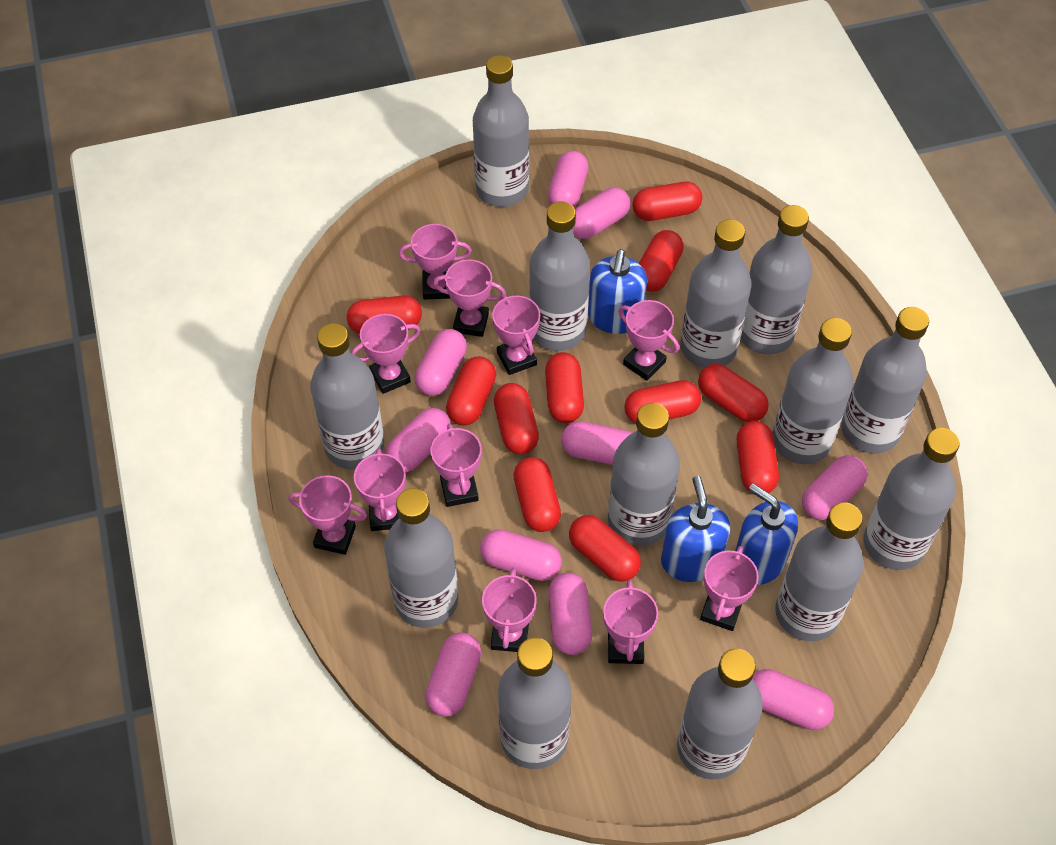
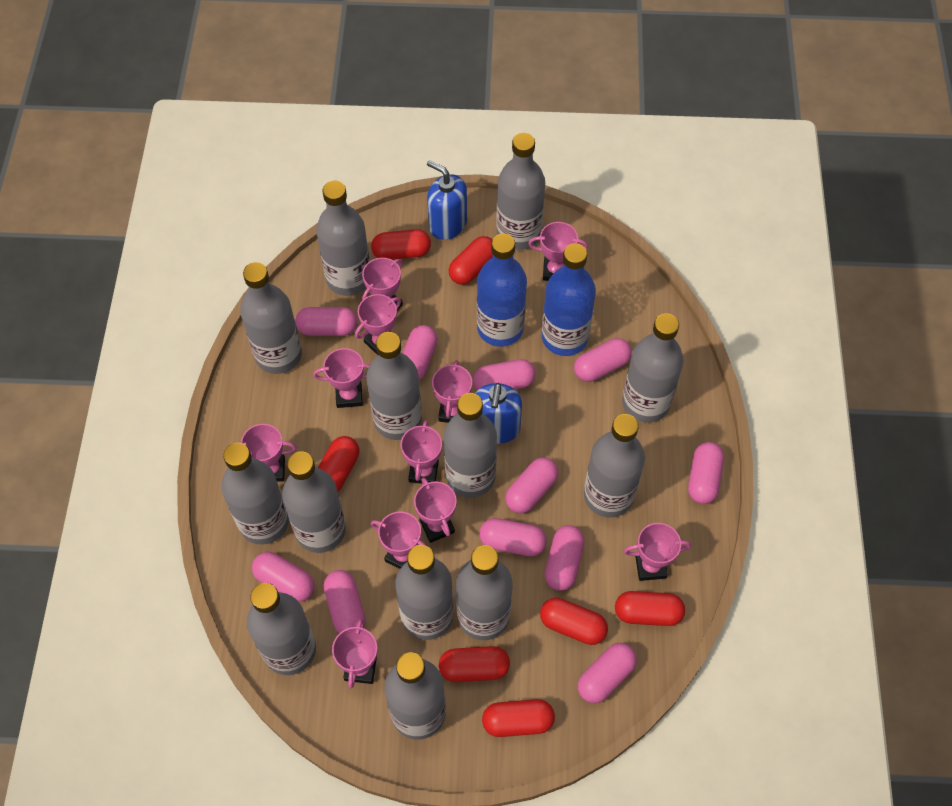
blue bottle: none = 0 -> [477,234,527,347] [542,243,596,356] = 2
blue soap dispenser: [588,249,647,334] [661,476,730,582] [735,484,798,585] = 3 -> [427,160,467,240] [475,383,522,444] = 2
pink capsule: [385,408,451,472] [415,329,467,396] [425,633,481,717] [480,529,562,581] [548,151,589,207] [548,573,592,655] [561,421,632,465] [573,187,630,239] [752,669,834,730] [802,455,868,520] = 10 -> [252,552,315,602] [295,307,357,336] [324,570,366,633] [402,325,438,380] [473,359,536,390] [479,518,547,556] [505,457,558,513] [545,525,584,591] [574,338,632,382] [578,643,637,703] [688,442,724,504] = 11
red capsule: [347,296,422,334] [446,356,496,425] [494,383,539,455] [513,457,561,532] [545,352,584,423] [569,515,641,582] [624,380,701,424] [632,182,702,221] [639,230,684,292] [698,364,769,422] [737,421,779,493] = 11 -> [318,436,359,492] [371,229,431,260] [439,646,510,682] [449,236,493,285] [482,699,555,737] [540,598,608,645] [615,591,685,626] = 7

